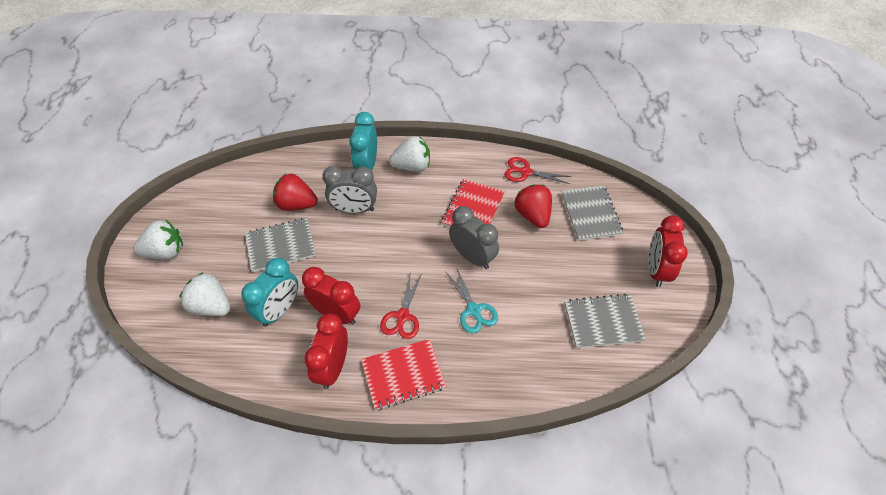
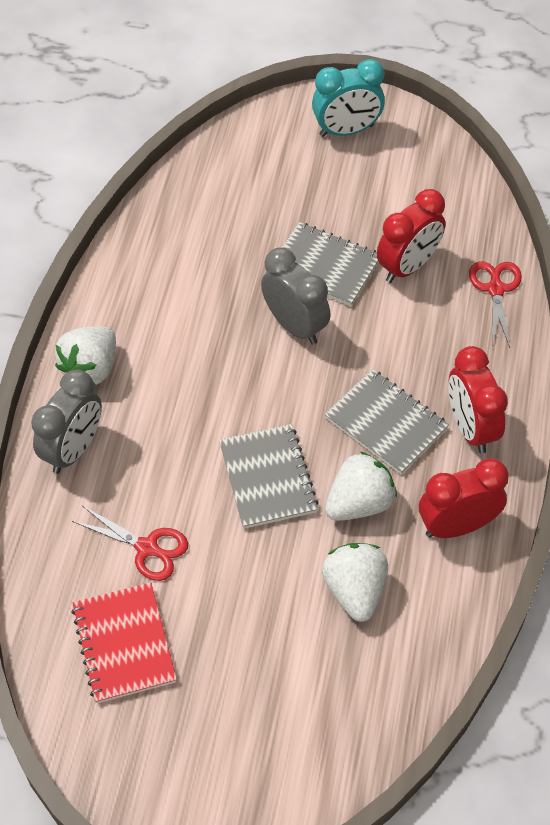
red notebook: [361,339,446,410] [442,179,505,227] = 2 -> [71,582,177,703] = 1
red strawberry: [273,174,318,211] [514,184,552,228] = 2 -> none = 0
turquoise clock: [241,258,298,327] [349,112,377,171] = 2 -> [312,59,385,137] = 1
turquoise scissors: [446,267,498,333] = 1 -> none = 0

